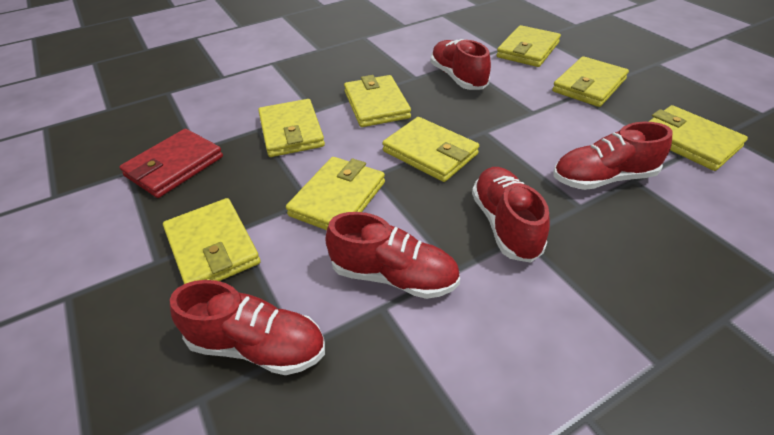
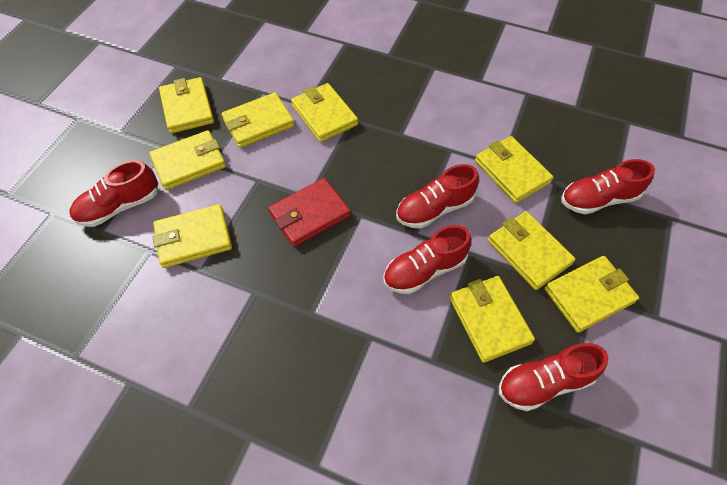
yellow wallet: [163,198,261,284] [258,99,325,157] [286,157,385,230] [344,75,411,127] [383,117,479,182] [497,25,561,67] [552,56,629,107] [648,105,748,171] = 8 -> [149,130,226,190] [152,204,232,268] [159,77,214,134] [222,93,295,148] [291,83,358,142] [449,276,535,363] [475,136,554,203] [488,211,575,290] [544,256,639,333] = 9

